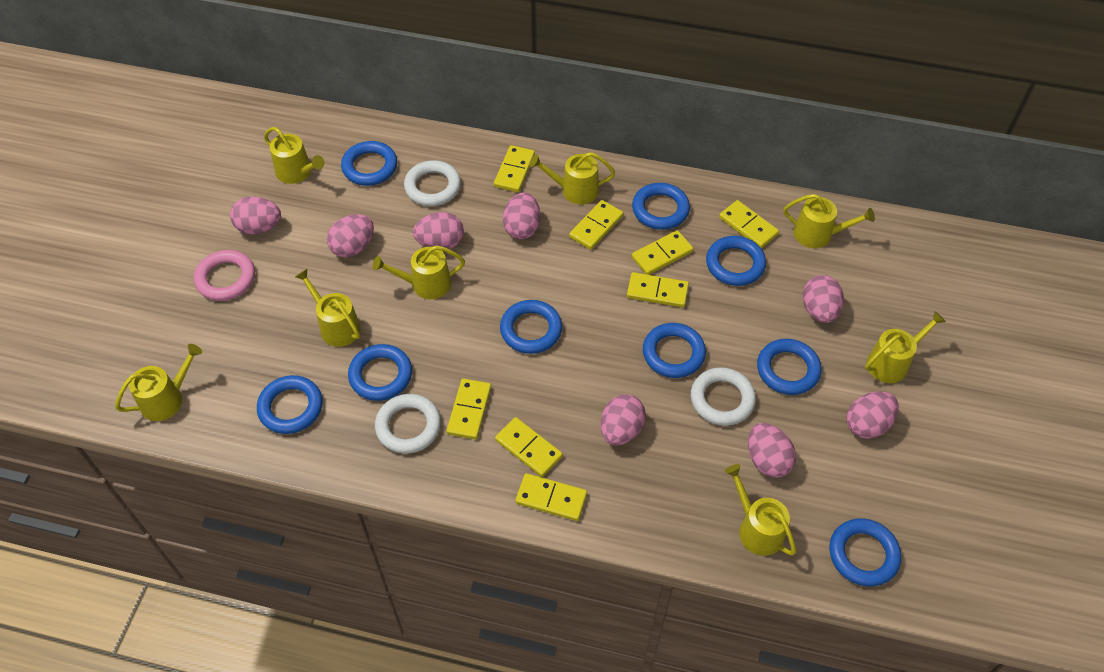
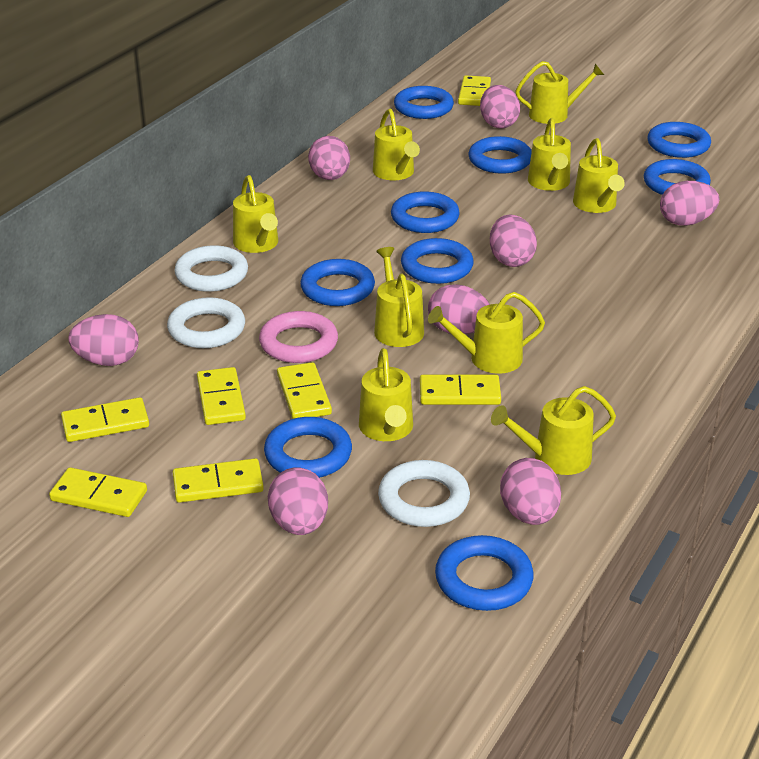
yellow domino: [447,379,491,439] [494,145,535,192] [495,417,563,477] [515,473,587,521] [569,200,623,250] [627,272,689,308] [632,230,694,275] [719,200,779,248] = 8 -> [49,467,147,517] [61,397,149,442] [173,458,264,503] [197,367,246,425] [277,362,332,419] [420,375,501,405] [458,75,491,106] = 7
yellow watering can: [115,344,202,421] [264,127,325,184] [295,269,361,347] [373,245,465,299] [529,152,615,205] [725,464,797,556] [783,194,875,248] [865,311,946,383] = 8 -> [233,175,278,253] [359,348,413,441] [373,109,420,180] [374,247,424,347] [428,292,545,374] [491,386,616,475] [516,61,604,124] [528,118,571,191] [573,138,625,213] = 9

